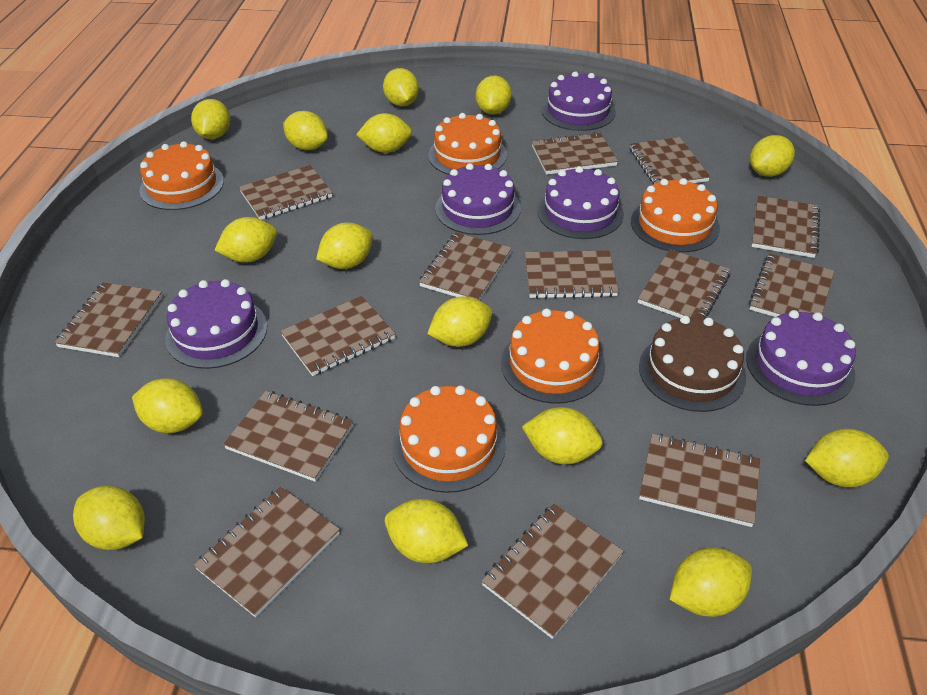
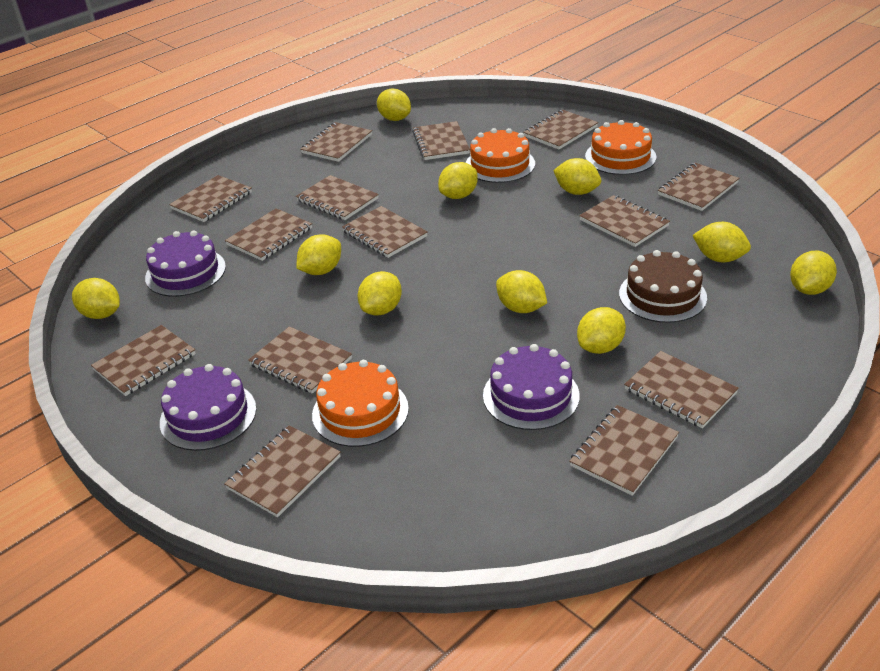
orange cake: [139,141,224,210] [392,385,506,493] [428,113,507,175] [501,308,605,404] [631,178,720,252] = 5 -> [312,360,409,447] [465,128,535,183] [585,120,656,175] = 3
purple cake: [165,279,267,369] [435,163,521,235] [537,166,624,239] [541,71,616,131] [746,310,856,406] = 5 -> [145,230,226,297] [160,364,256,451] [483,344,580,430] = 3
yellow lemon: [73,486,145,550] [132,378,203,433] [191,99,230,139] [215,217,277,263] [283,111,328,150] [316,222,373,269] [356,113,412,153] [383,68,419,106] [385,499,468,563] [427,296,492,347] [476,75,512,115] [522,407,603,464] [670,548,752,617] [750,135,795,177] [805,429,889,487] = 15 -> [72,278,120,319] [296,234,341,275] [358,271,402,315] [377,89,411,121] [438,162,478,199] [496,270,547,313] [553,158,601,195] [577,307,626,354] [692,222,751,262] [790,250,837,295] = 10

